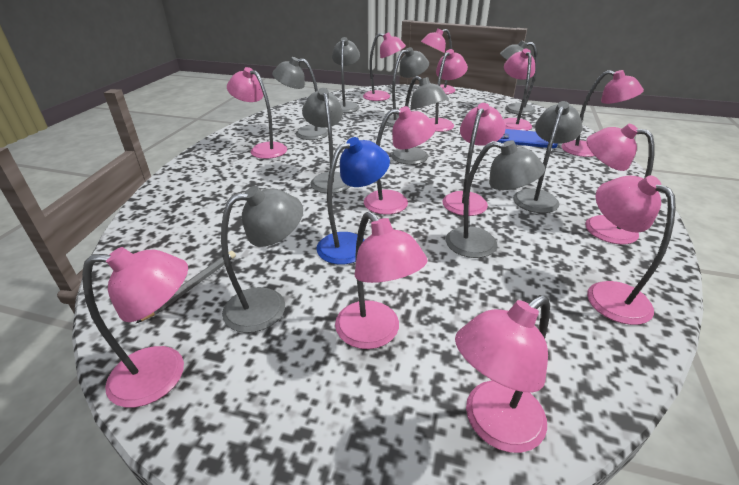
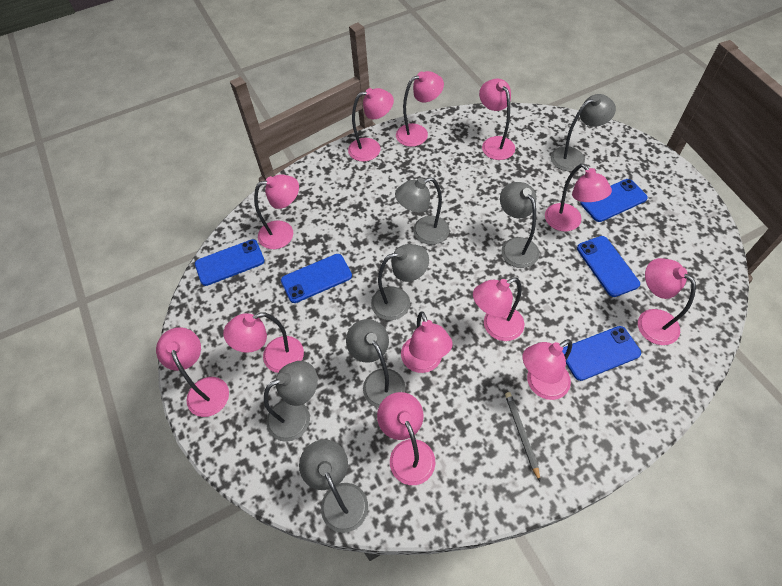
blue lamp: [316,137,390,264] = 1 -> none = 0
blue phone: [497,129,558,148] = 1 -> [195,239,265,286] [281,254,352,303] [562,326,641,381] [577,236,640,297] [580,179,648,222] = 5
grey lamp: [221,186,303,333] [272,57,328,140] [302,88,350,193] [332,37,360,113] [382,47,429,127] [391,76,449,165] [446,140,545,258] [500,40,537,115] [513,101,583,213] = 9 -> [264,361,318,442] [299,440,368,533] [346,319,406,408] [371,244,429,320] [395,177,449,245] [500,182,539,268] [551,94,616,171] = 7
pink lamp: [82,247,188,408] [227,67,287,159] [335,211,428,349] [363,32,406,101] [364,106,436,214] [421,29,456,94] [429,49,468,132] [443,103,506,216] [455,295,550,453] [503,49,535,131] [561,70,644,157] [585,124,655,244] [587,175,676,325] = 13 -> [156,327,229,417] [223,312,304,373] [254,174,299,249] [348,88,394,162] [377,392,435,485] [396,71,444,147] [401,311,453,373] [473,278,524,341] [479,79,515,160] [522,339,572,400] [545,164,612,232] [638,258,696,345] = 12

